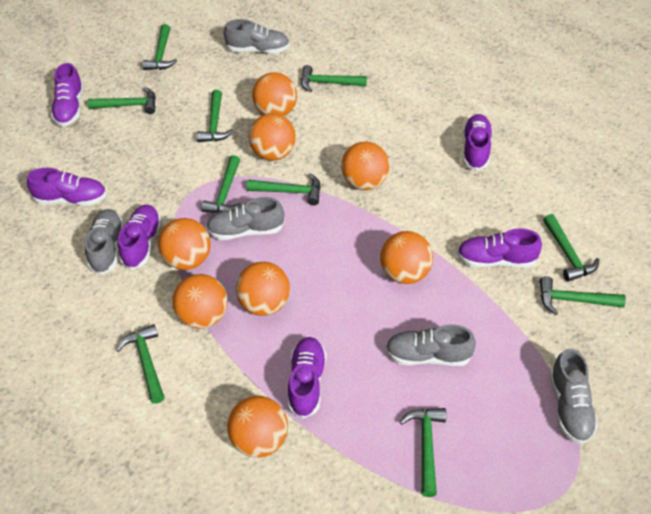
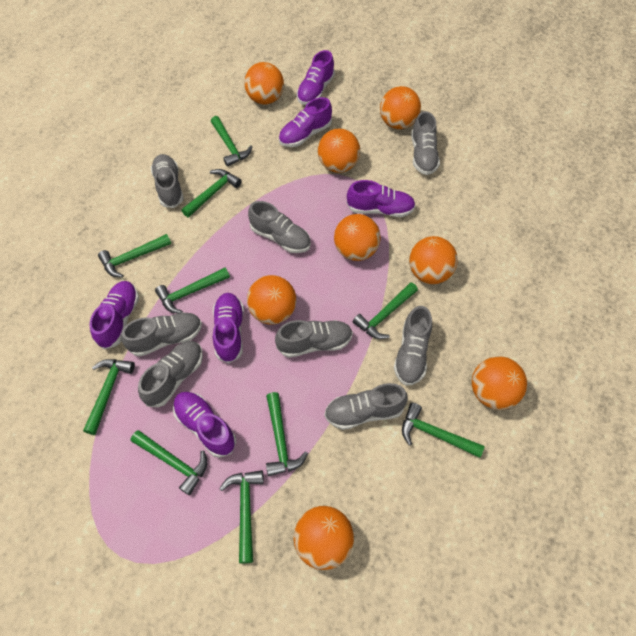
grey shoe: [85,209,124,275] [206,197,285,240] [224,19,290,53] [385,324,476,366] [550,349,598,444] = 5 -> [121,312,202,357] [138,341,203,407] [150,154,184,208] [248,201,311,253] [275,320,353,358] [324,383,408,430] [394,306,432,386] [411,111,440,175] = 8

